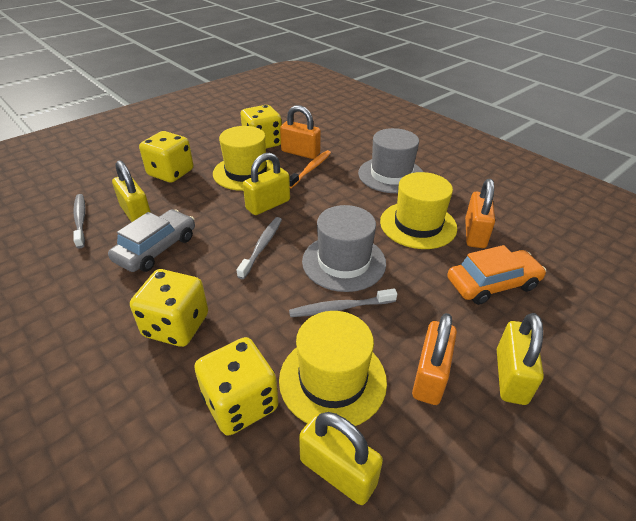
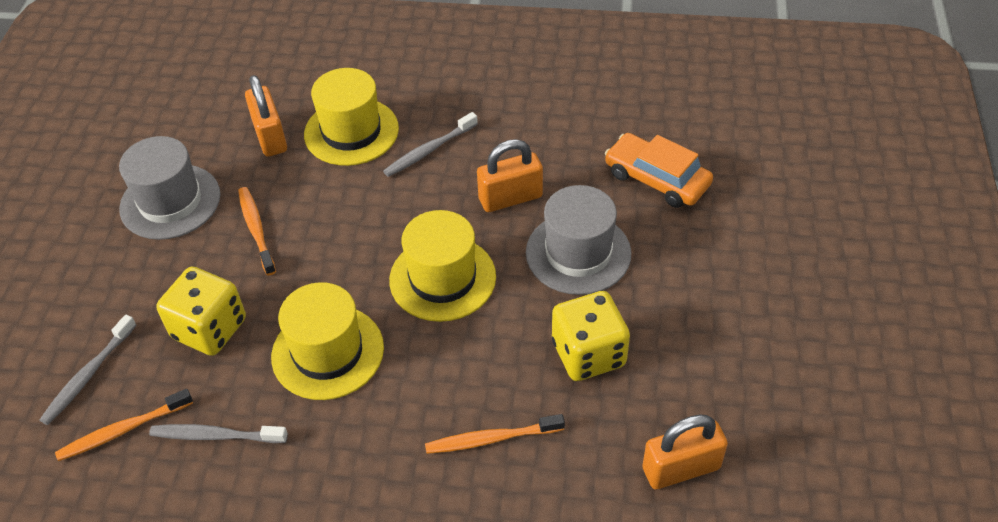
grey car: [108,209,195,272] = 1 -> none = 0
orange toothbrush: [289,150,331,188] = 1 -> [55,389,193,461] [238,187,276,275] [425,414,565,454] = 3
yellow dice: [130,269,208,347] [139,131,193,183] [195,337,278,436] [241,105,282,149] = 4 -> [156,267,246,356] [552,291,630,381] = 2
yellow padlock: [112,160,151,222] [243,153,290,215] [299,412,383,505] [497,313,544,405] = 4 -> none = 0

